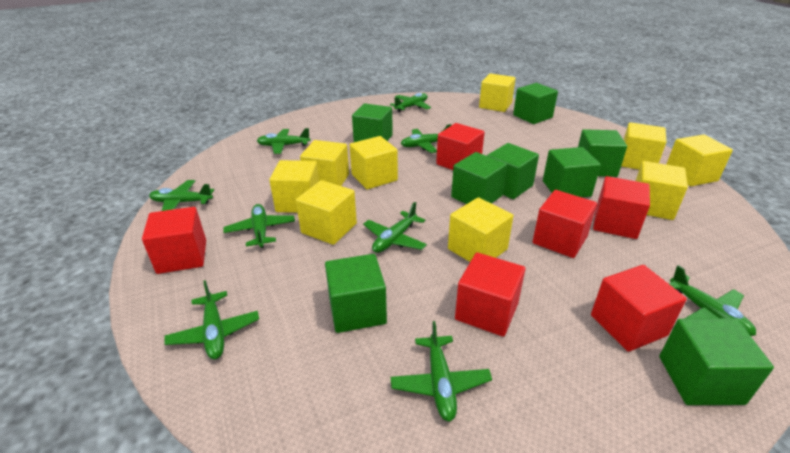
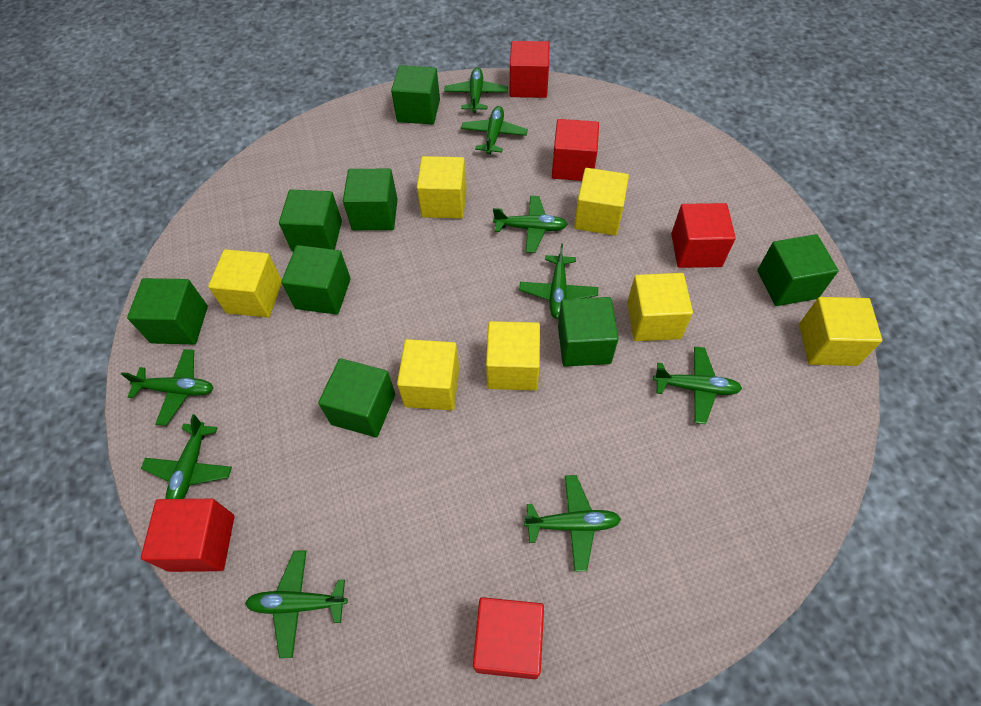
red cube: [142,207,206,274] [436,123,485,170] [455,252,525,337] [533,190,597,258] [591,265,687,352] [593,176,650,239] = 6 -> [141,499,235,572] [473,597,544,679] [510,41,549,98] [552,119,599,181] [671,203,736,268] = 5
yellow cube: [269,160,319,213] [296,180,357,245] [300,140,349,186] [350,136,398,189] [448,197,513,262] [479,73,516,112] [621,122,667,170] [636,161,688,220] [666,134,733,186] = 9 -> [208,249,282,317] [397,339,460,410] [417,156,467,219] [486,321,540,390] [574,168,629,236] [627,273,693,341] [799,297,882,366] = 7

